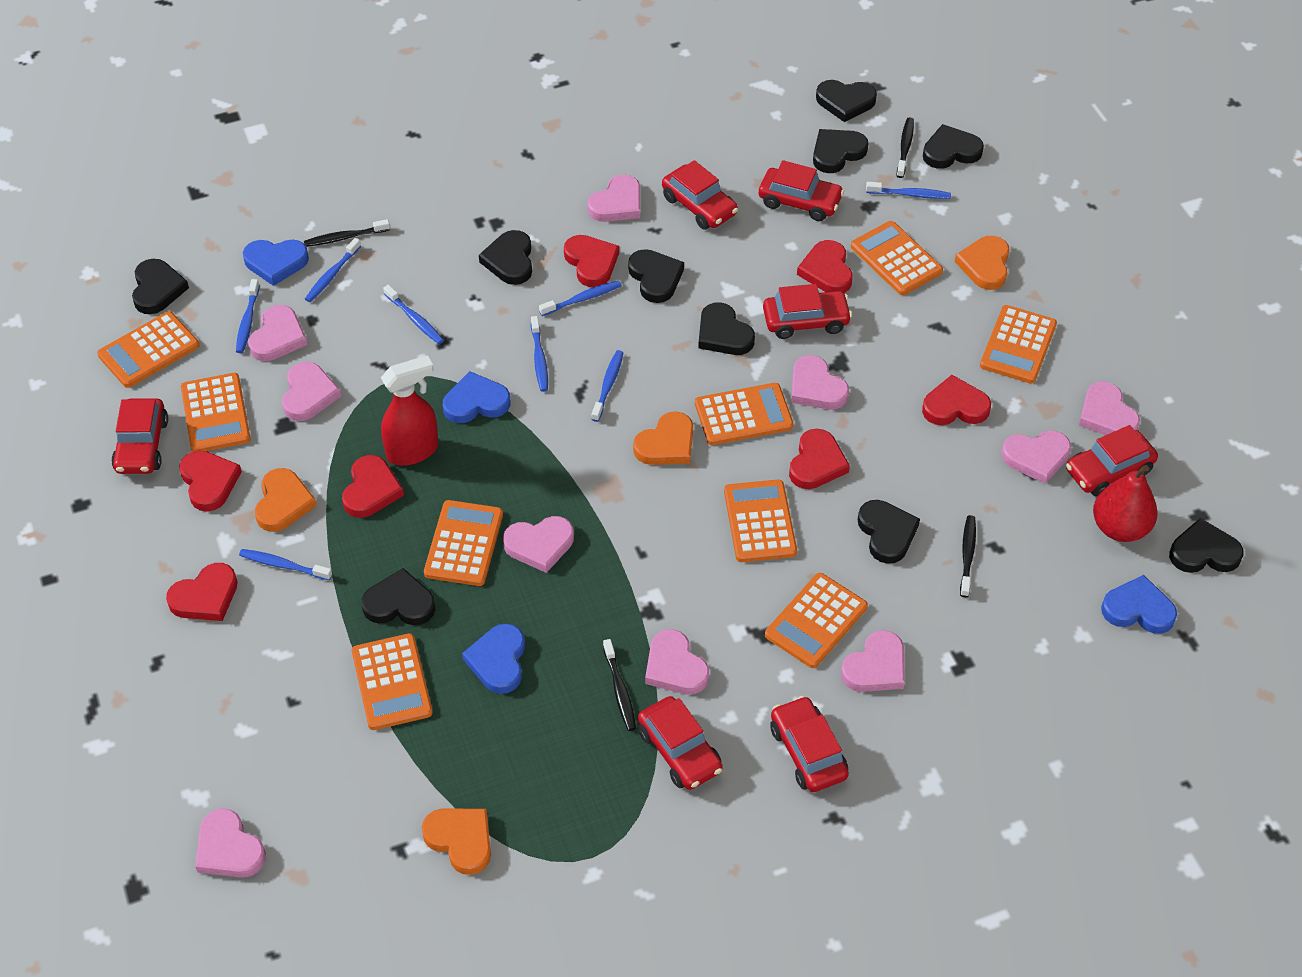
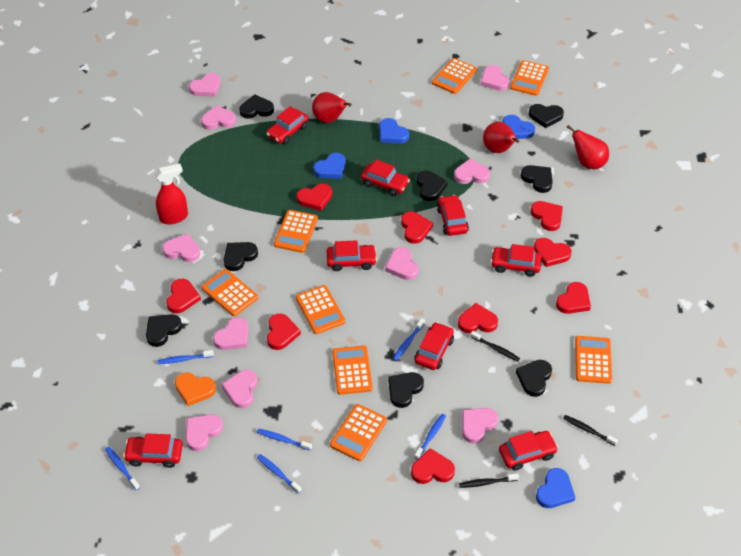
black heart: [132,259,189,314] [361,568,435,625] [479,230,532,285] [628,249,684,303] [698,302,755,355] [813,129,869,173] [816,80,877,122] [858,500,920,564] [923,124,984,169] [1169,518,1244,573] = 10 -> [146,314,182,347] [224,242,258,271] [239,94,274,119] [388,372,424,408] [417,171,448,201] [516,360,552,397] [521,165,553,193] [529,104,564,128] = 8
black toothbrush: [304,219,390,247] [603,639,636,731] [897,117,914,178] [960,515,976,597] = 4 -> [459,473,519,488] [470,331,520,362] [563,415,618,446] = 3
blue toothbrush: [236,279,260,353] [239,549,332,581] [305,238,361,302] [383,285,444,344] [531,316,548,392] [539,280,622,316] [591,350,624,422] [866,182,951,199] = 8 -> [105,446,140,490] [158,350,214,364] [257,429,312,451] [257,454,302,494] [393,318,425,361] [414,414,446,460] = 6
orange calculator: [97,311,200,388] [181,373,251,452] [352,633,433,730] [424,500,503,586] [695,383,794,445] [724,480,797,562] [765,573,868,668] [851,221,943,295] [980,305,1057,384] = 9 -> [202,269,258,316] [274,210,318,253] [296,285,345,334] [330,404,387,461] [332,346,373,395] [432,58,477,94] [510,60,549,96] [575,336,612,384] = 8
orange heart: [255,468,317,532] [422,808,491,875] [633,411,693,465] [955,236,1010,290] = 4 -> [175,372,216,406] = 1
red car: [111,398,168,474] [638,696,723,790] [662,160,738,230] [759,160,844,221] [763,284,852,339] [770,696,849,792] [1066,425,1158,497] = 7 -> [123,433,183,468] [266,106,309,144] [327,240,377,271] [361,160,410,196] [414,322,454,370] [437,195,469,236] [491,244,542,277] [499,431,558,471] = 8
red heart: [166,563,238,621] [179,450,242,512] [342,455,404,518] [564,235,619,287] [789,429,850,489] [797,240,853,293] [922,375,991,425] = 7 -> [167,279,201,314] [267,313,301,350] [296,184,332,211] [401,212,433,244] [411,448,455,484] [458,303,498,333] [531,201,563,231] [534,238,572,267] [556,282,591,314] = 9
red pear: [1093,465,1158,542] = 1 -> [312,92,352,123] [483,122,520,153] [567,125,609,169] = 3

